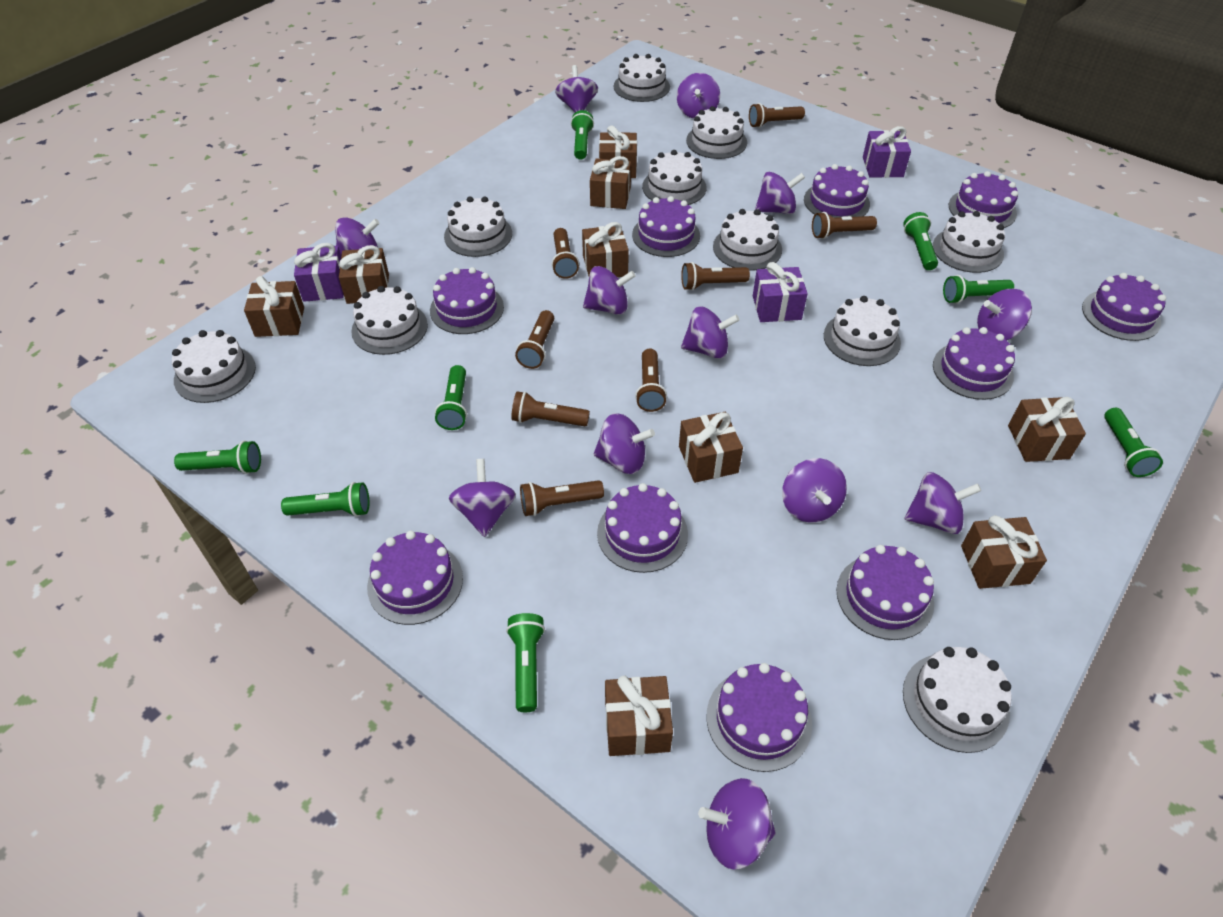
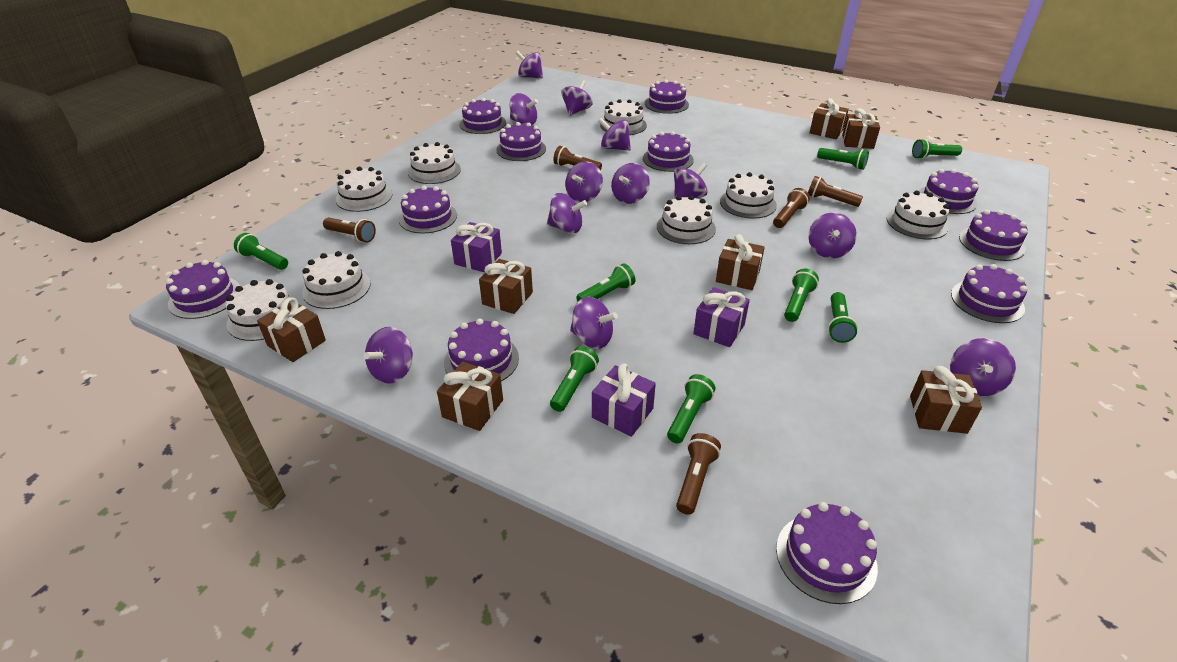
brown flashlight: [511,391,590,426] [515,310,554,369] [520,480,604,516] [552,228,579,279] [635,348,667,412] [681,262,750,290] [749,103,805,128] [812,212,877,239] = 8 -> [323,218,376,242] [553,146,602,171] [676,433,721,515] [773,188,810,228] [808,176,863,207] = 5
brown gift: [244,276,304,337] [339,245,389,304] [582,222,629,277] [590,156,631,209] [599,125,637,178] [605,676,673,756] [679,412,743,483] [961,515,1047,589] [1008,397,1086,462] = 9 -> [257,297,326,362] [437,362,503,431] [479,259,533,314] [716,234,765,290] [810,98,849,139] [842,108,880,149] [910,366,982,434] = 7
purple cake: [367,531,463,625] [430,267,504,334] [597,483,688,573] [632,196,700,257] [706,663,812,772] [804,164,870,218] [836,545,934,640] [933,327,1015,400] [949,171,1018,228] [1082,273,1166,341] = 10 -> [165,260,240,319] [399,186,457,233] [444,318,519,381] [459,98,506,134] [496,122,546,161] [643,131,694,172] [645,80,689,114] [776,502,878,604] [919,169,978,214] [951,264,1028,323] [959,210,1028,261] = 11
white cake: [172,330,256,403] [351,286,428,355] [444,196,512,257] [614,54,670,102] [642,150,707,205] [686,106,747,159] [713,209,782,271] [824,296,901,366] [903,647,1012,753] [933,211,1005,273] = 10 -> [226,279,289,341] [302,251,371,309] [336,167,392,212] [408,142,461,184] [600,99,647,135] [657,195,716,244] [720,172,777,219] [887,191,950,239] = 8

